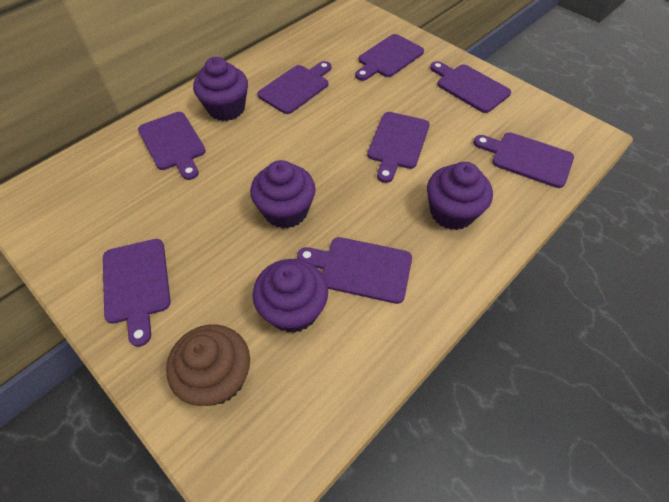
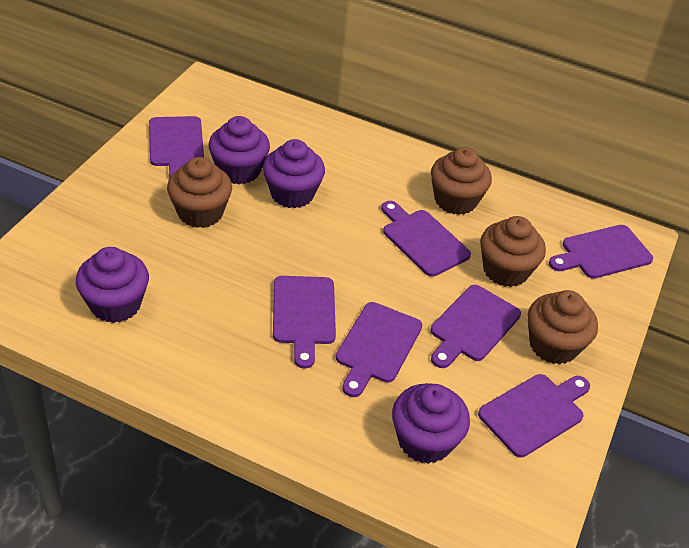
brown cupcake: [166,324,250,406] = 1 -> [167,157,232,228] [431,147,492,215] [480,216,546,287] [528,290,598,365] = 4
purple cutting board: [103,239,171,347] [138,112,206,180] [257,61,331,114] [297,237,412,304] [355,34,424,81] [367,112,430,183] [430,61,511,113] [473,132,574,188] = 8 -> [149,116,204,178] [273,276,336,369] [336,302,422,397] [381,201,471,277] [431,285,521,368] [478,374,590,457] [549,225,653,279] = 7

